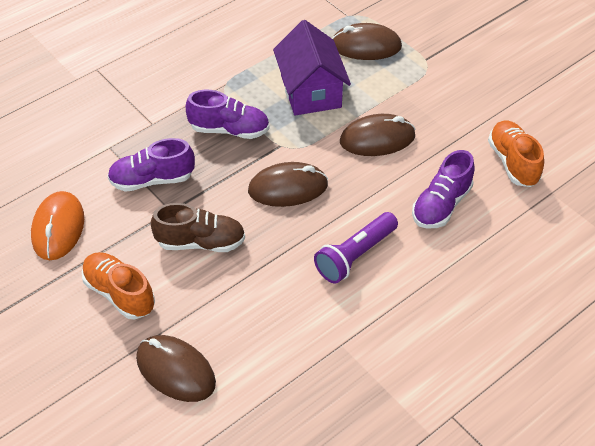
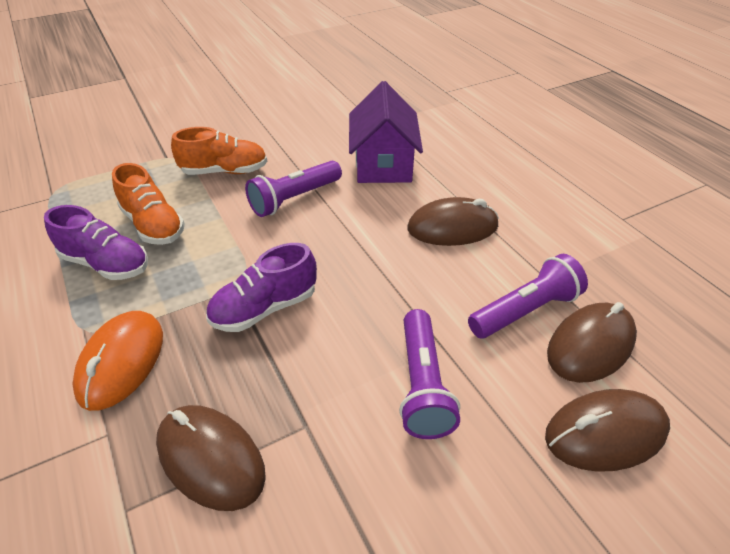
brown shoe: [151,203,245,252] = 1 -> none = 0
purple flashlight: [314,212,398,283] = 1 -> [245,161,342,217] [399,309,460,439] [468,254,588,338] = 3
purple shoe: [107,138,195,192] [186,90,269,139] [412,150,475,228] = 3 -> [44,205,148,280] [206,243,317,332] = 2

